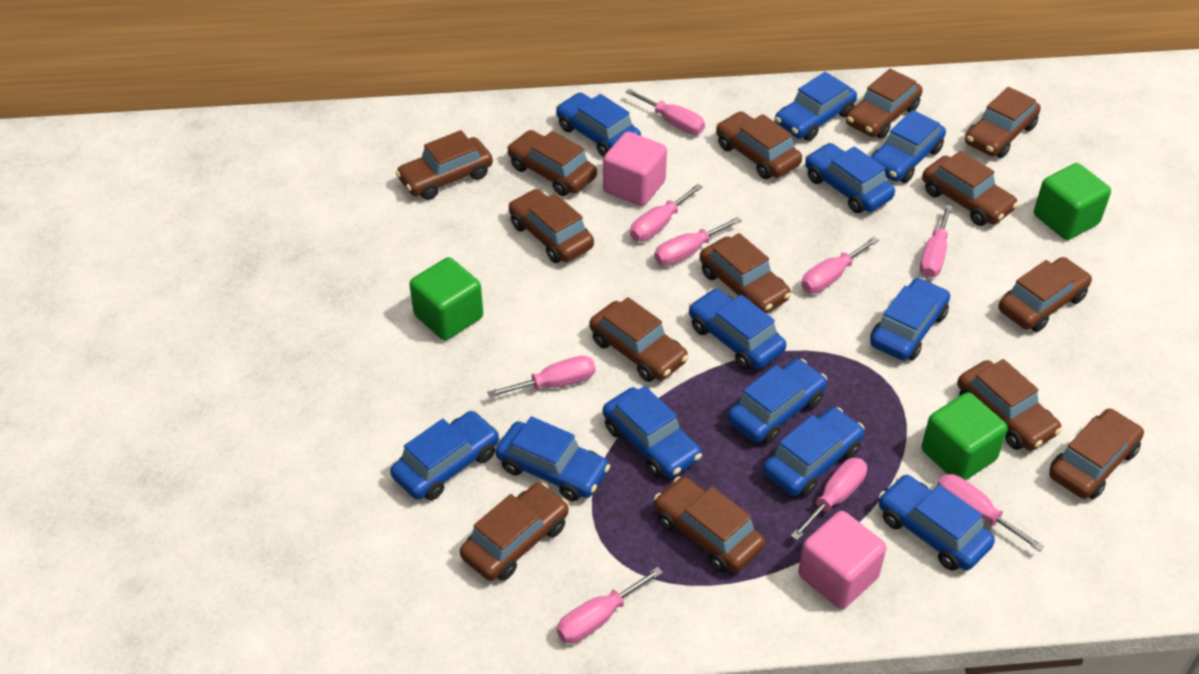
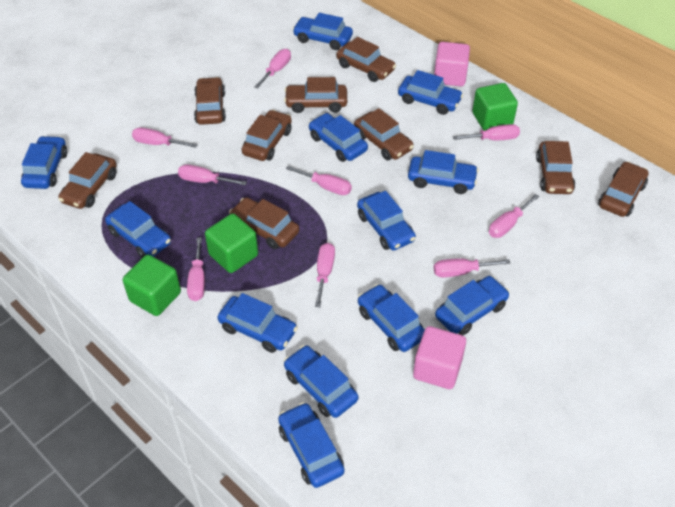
brown car: [396,130,493,200] [460,483,569,581] [507,130,597,196] [509,189,594,263] [589,297,689,382] [654,477,765,573] [700,233,791,313] [716,112,802,179] [846,68,923,139] [922,151,1019,226] [957,359,1062,451] [965,87,1041,158] [998,257,1092,332] [1049,408,1144,499] = 14 -> [58,152,117,209] [194,77,226,125] [229,197,299,249] [241,110,292,161] [284,77,347,113] [336,37,396,82] [354,108,414,160] [536,141,575,194] [598,161,648,217] = 9

